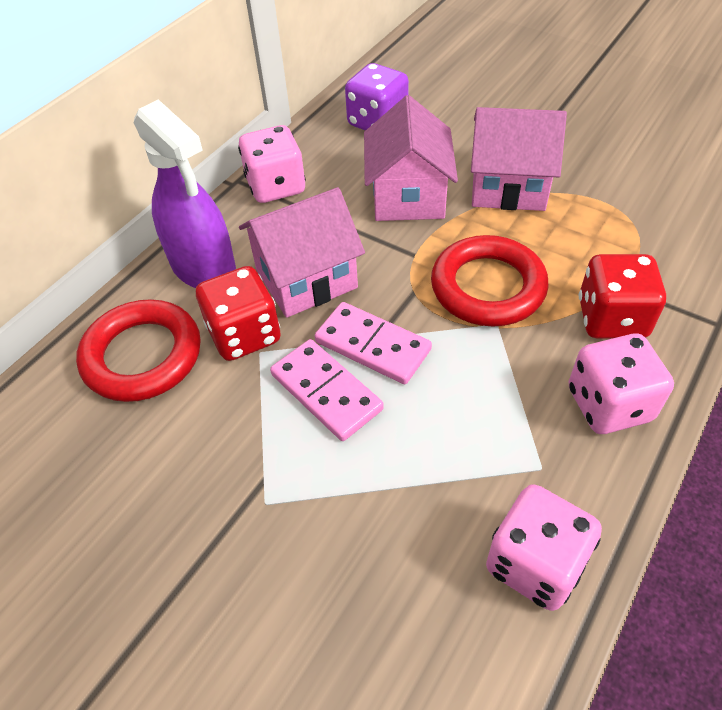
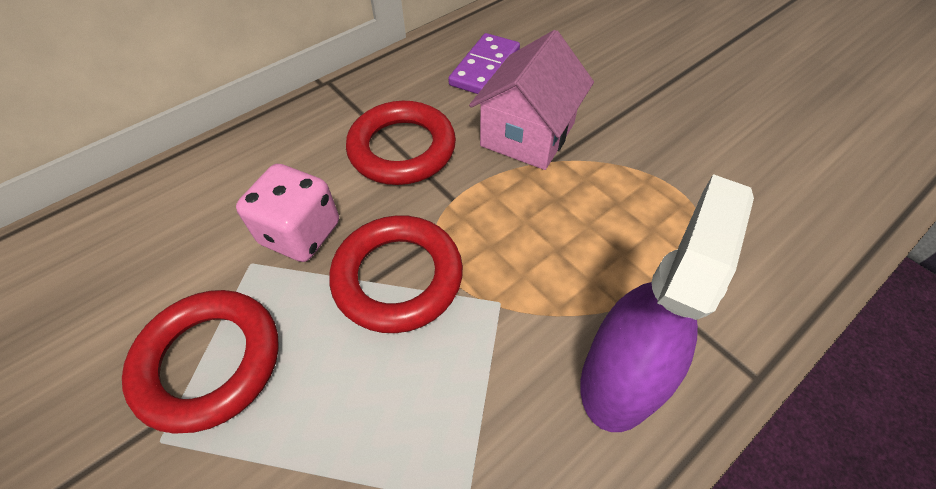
pink dice: [238,125,306,203] [486,484,602,611] [569,334,674,434] = 3 -> [236,164,339,262] = 1
pink domino: [270,339,384,441] [315,302,432,384] = 2 -> none = 0
pink house: [239,187,365,318] [364,95,458,221] [471,107,567,211] = 3 -> [469,30,594,170] = 1
purple dice: [345,63,409,131] = 1 -> none = 0
purple domino: none = 0 -> [448,33,520,94] = 1
red dice: [196,266,281,361] [579,254,666,339] = 2 -> none = 0
red ring: [76,299,201,402] [431,235,548,326] = 2 -> [122,290,279,434] [330,215,463,333] [346,101,456,185] = 3

